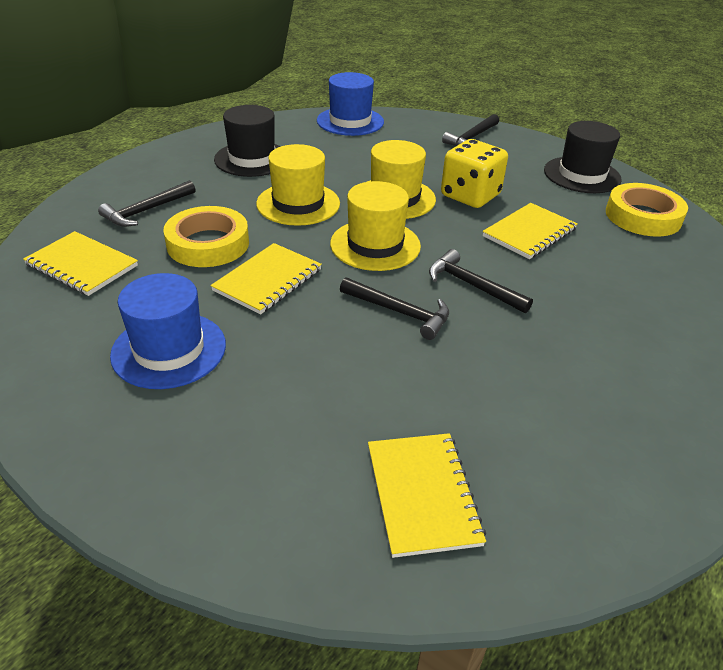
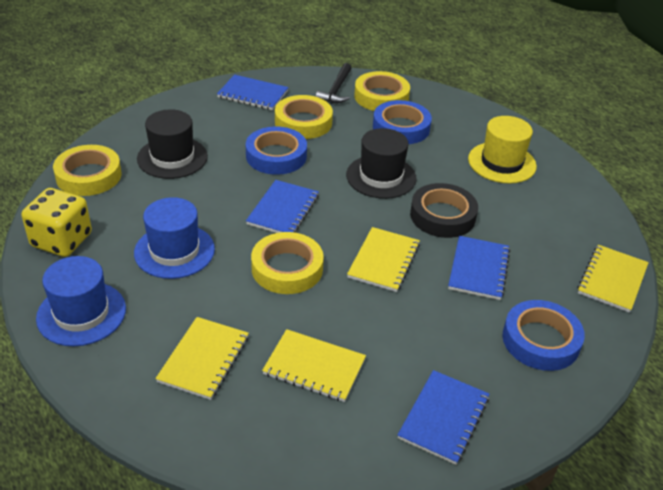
black hammer: [98,180,196,227] [340,277,449,340] [429,249,533,313] [442,114,499,146] = 4 -> [315,63,352,103] = 1
black tape: none = 0 -> [410,183,478,238] = 1
blue notebook: none = 0 -> [217,74,289,110] [246,180,319,233] [398,370,489,465] [448,236,510,300] = 4
blue tape: none = 0 -> [246,126,307,175] [373,100,432,144] [502,300,585,371] = 3
yellow hat: [256,144,340,226] [330,181,421,271] [367,140,436,219] = 3 -> [468,116,537,184] = 1
yellow tape: [163,206,249,267] [606,183,688,237] = 2 -> [53,145,121,196] [251,232,324,294] [275,95,333,139] [354,71,410,111] = 4

